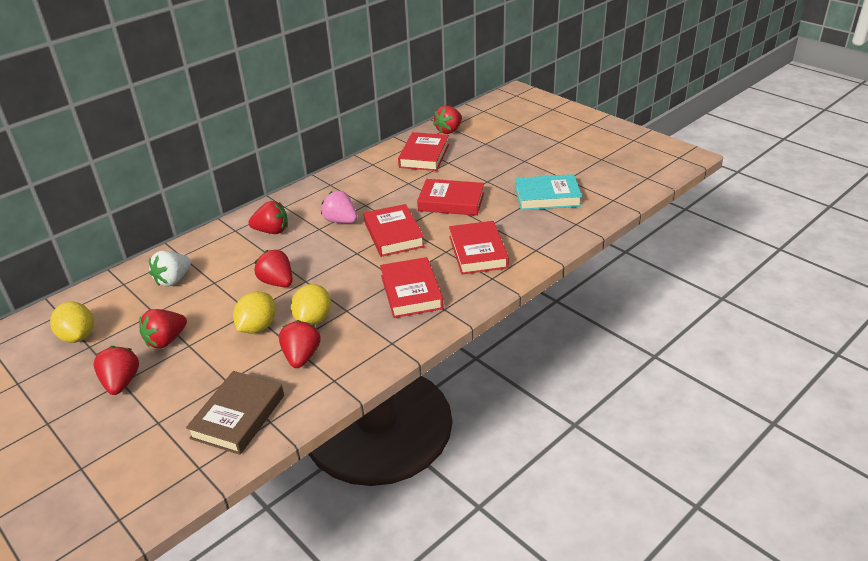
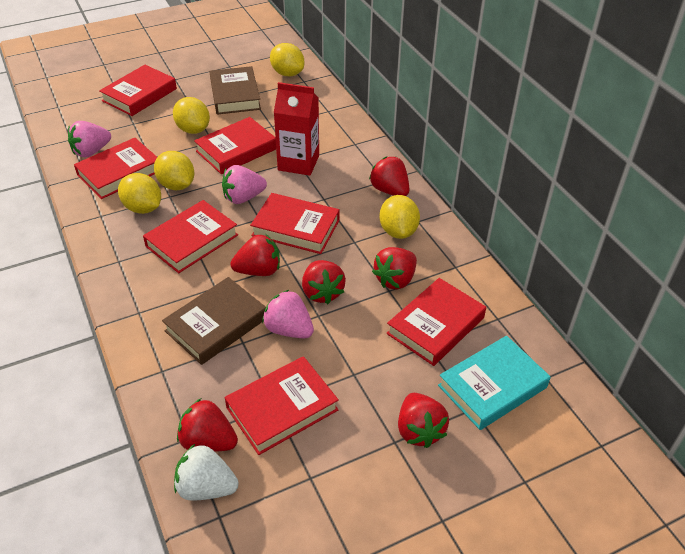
brown book: [186,371,284,455] = 1 -> [162,277,266,365] [210,66,261,115] = 2
pink strawberry: [321,191,358,223] = 1 -> [68,121,111,157] [222,165,267,204] [262,290,314,338] = 3
red book: [364,204,425,257] [380,257,444,318] [398,132,449,171] [417,179,484,216] [449,221,509,274] = 5 -> [74,138,157,199] [99,65,177,116] [143,200,238,273] [194,117,276,174] [225,356,339,455] [250,193,340,254] [386,278,486,366] = 7
red carton: none = 0 -> [274,82,319,176] = 1
yellow lemon: [50,301,94,343] [233,292,276,334] [291,284,331,325] = 3 -> [118,173,161,214] [154,151,195,190] [173,97,210,134] [270,43,304,76] [379,195,420,239] = 5

